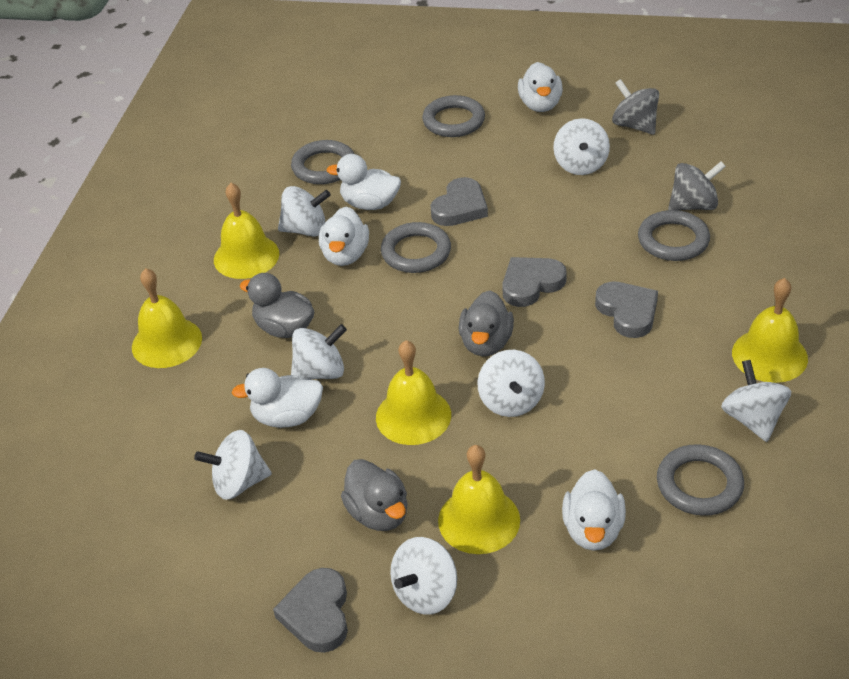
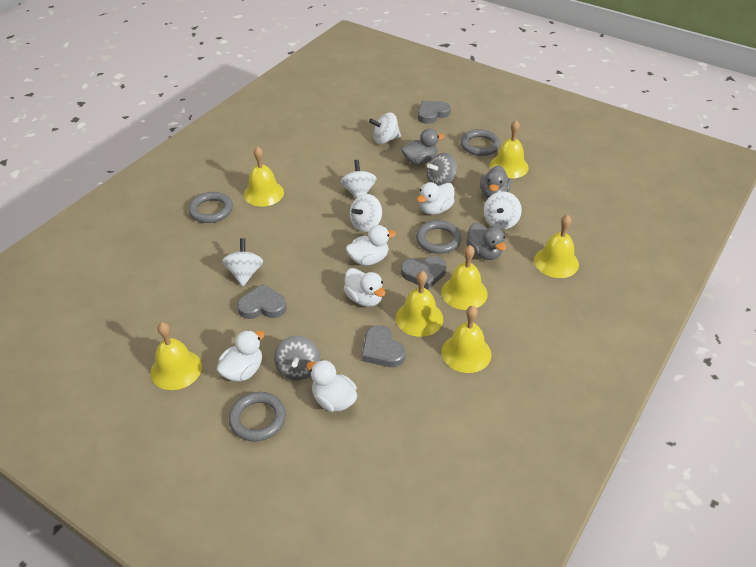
grey ring: [291,140,354,184] [381,222,451,273] [422,95,485,137] [638,210,710,261] [657,444,744,516] = 5 -> [188,192,233,223] [229,392,286,442] [416,220,462,254] [460,129,500,156] = 4
white spinning top: [194,430,272,500] [278,186,331,237] [291,324,347,380] [390,537,457,615] [477,350,545,417] [553,118,610,175] [721,360,791,442] = 7 -> [222,238,263,286] [341,160,377,198] [350,194,382,232] [369,113,401,144] [484,191,522,229] = 5
yellow bell: [132,268,202,368] [214,183,279,279] [376,340,451,445] [438,445,520,554] [732,278,808,383] = 5 -> [151,322,202,390] [244,146,284,207] [396,271,443,337] [441,245,488,310] [442,306,491,373] [490,120,529,179] [534,215,579,278] = 7

